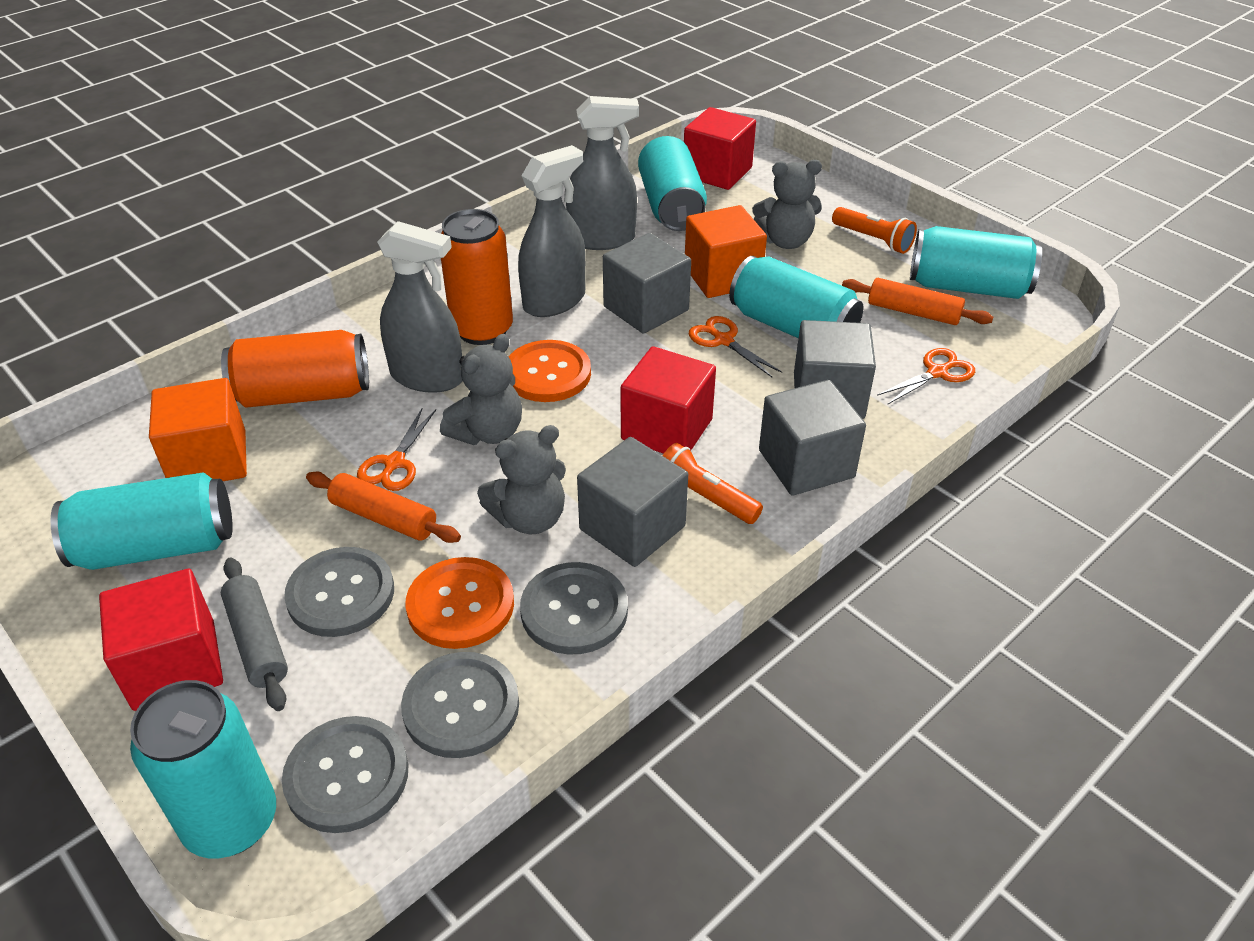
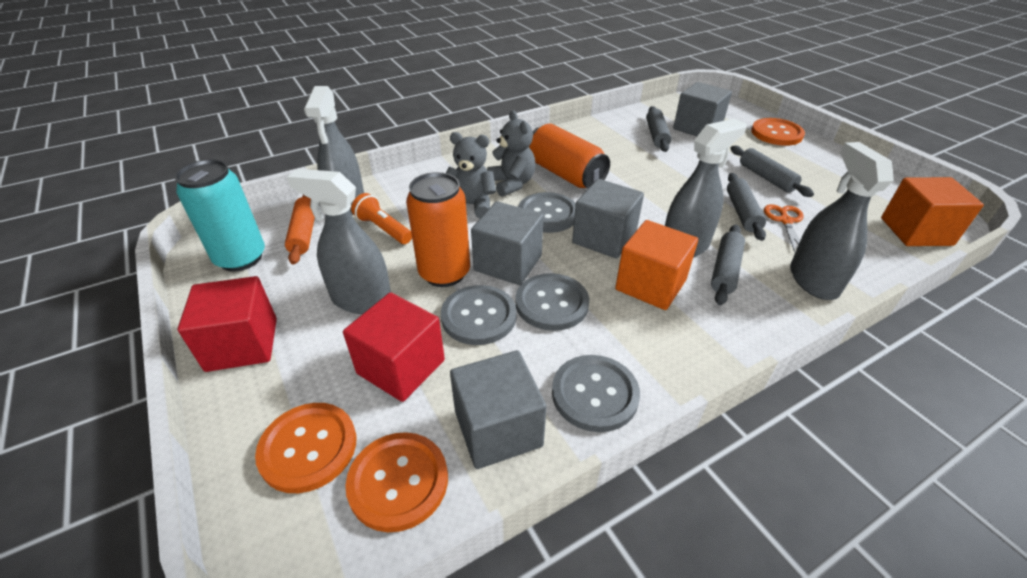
grey rolling pin: [221,557,288,711] = 1 -> [646,106,671,152] [711,225,745,305] [727,173,766,241] [730,146,814,197] = 4
grey spray bottle: [377,221,463,393] [518,145,586,317] [566,96,639,250] = 3 -> [287,169,391,314] [304,86,364,215] [665,118,747,257] [790,142,894,300] = 4
grey teddy bear: [440,334,522,445] [477,425,566,534] [752,160,822,249] = 3 -> [446,132,496,218] [487,110,535,197] = 2
orange button: [405,557,514,649] [509,340,591,402] = 2 -> [255,403,356,493] [345,432,448,532] [751,118,805,146] = 3
orange flashlight: [662,443,763,524] [832,207,917,254] = 2 -> [351,193,412,244] = 1
orange rolling pin: [306,471,461,543] [842,278,993,325] = 2 -> [285,195,315,265] = 1
orange scissors: [357,407,436,491] [689,316,782,377] [877,348,975,405] = 3 -> [764,204,804,252] = 1
red cube: [99,569,223,711] [620,346,716,454] [684,107,756,190] = 3 -> [178,276,277,372] [343,293,445,402] = 2
turquoise can: [51,472,233,570] [130,680,276,859] [638,136,707,231] [729,256,864,338] [910,226,1042,299] = 5 -> [175,159,265,272] = 1

